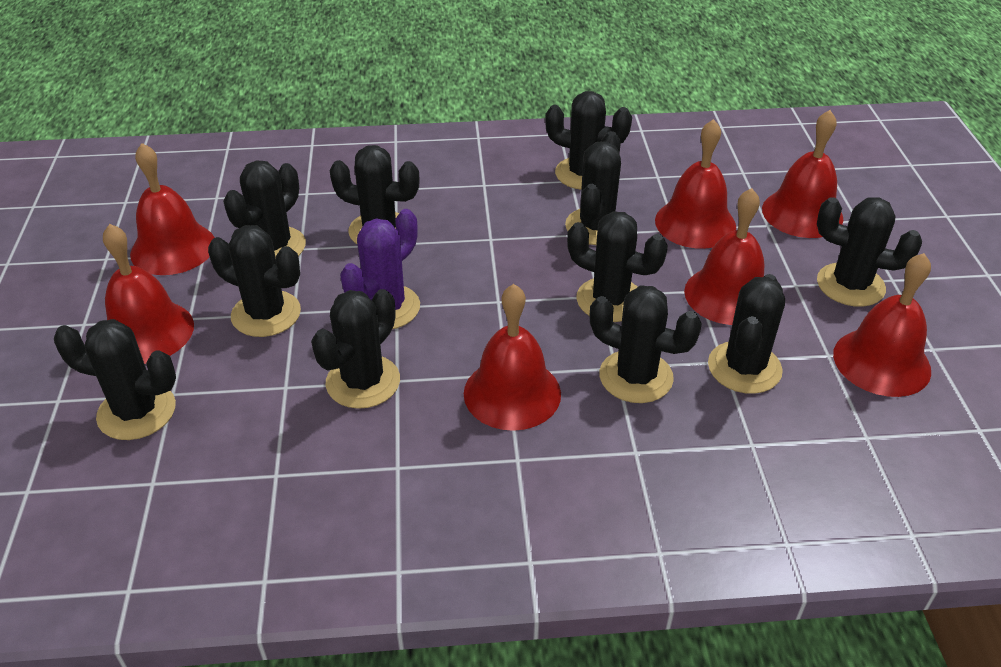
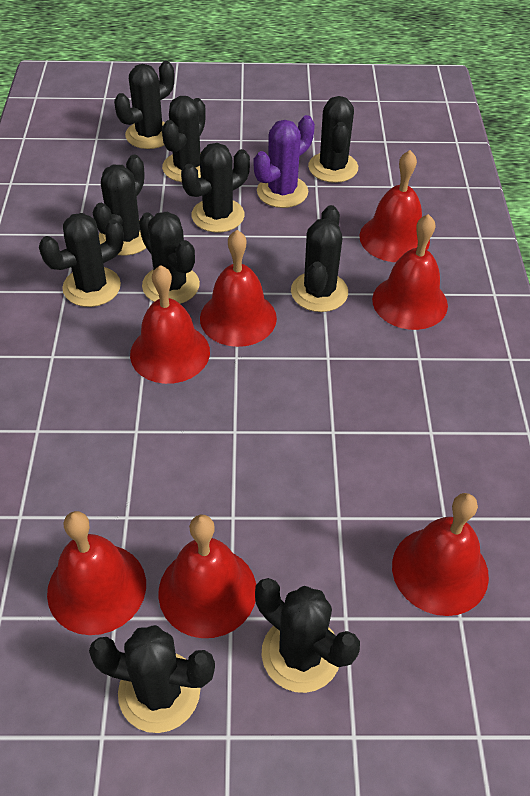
black cactus: [54,319,176,440] [208,225,301,337] [223,160,306,257] [311,289,400,409] [329,145,420,244] [545,91,632,190] [565,131,621,245] [567,211,668,322] [590,285,702,403] [708,274,785,394] [817,197,922,307] = 11 -> [39,213,124,307] [89,625,215,733] [92,155,146,256] [114,61,174,149] [139,212,200,304] [162,96,206,182] [181,143,250,232] [255,578,360,693] [291,205,348,312] [308,96,358,183] = 10

